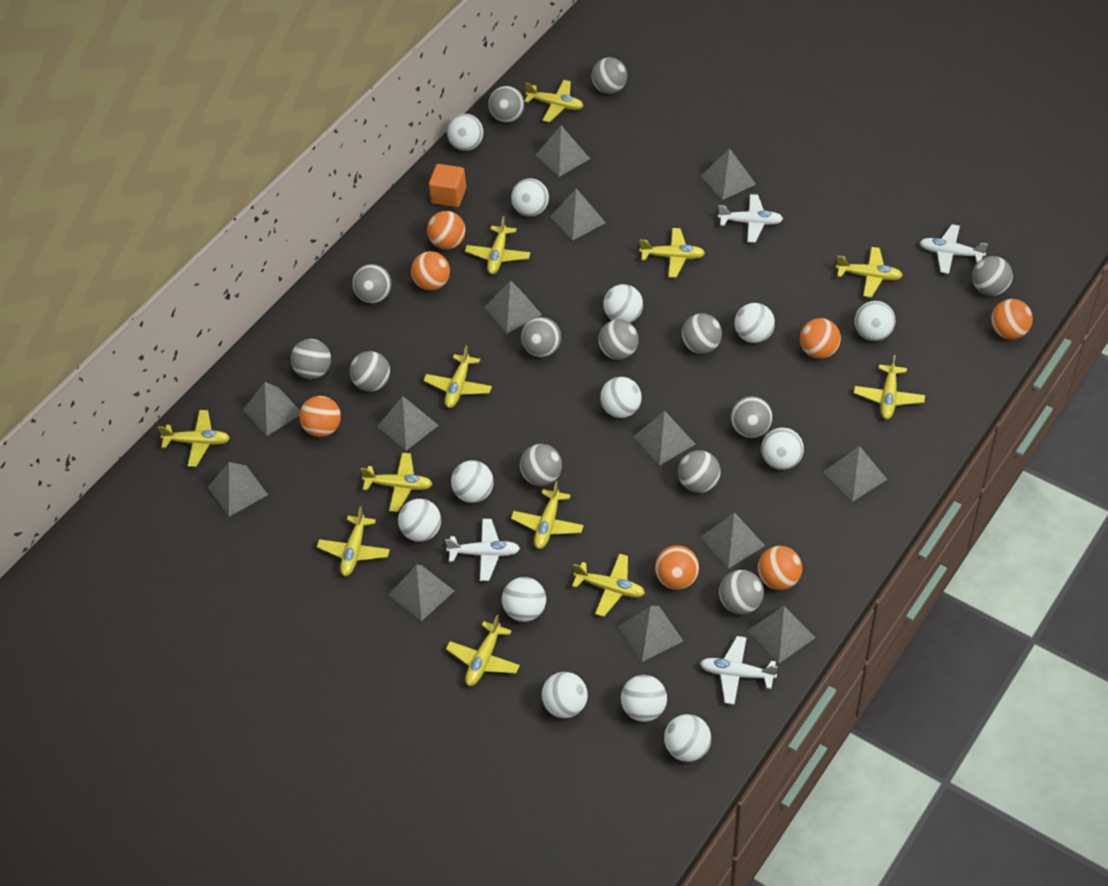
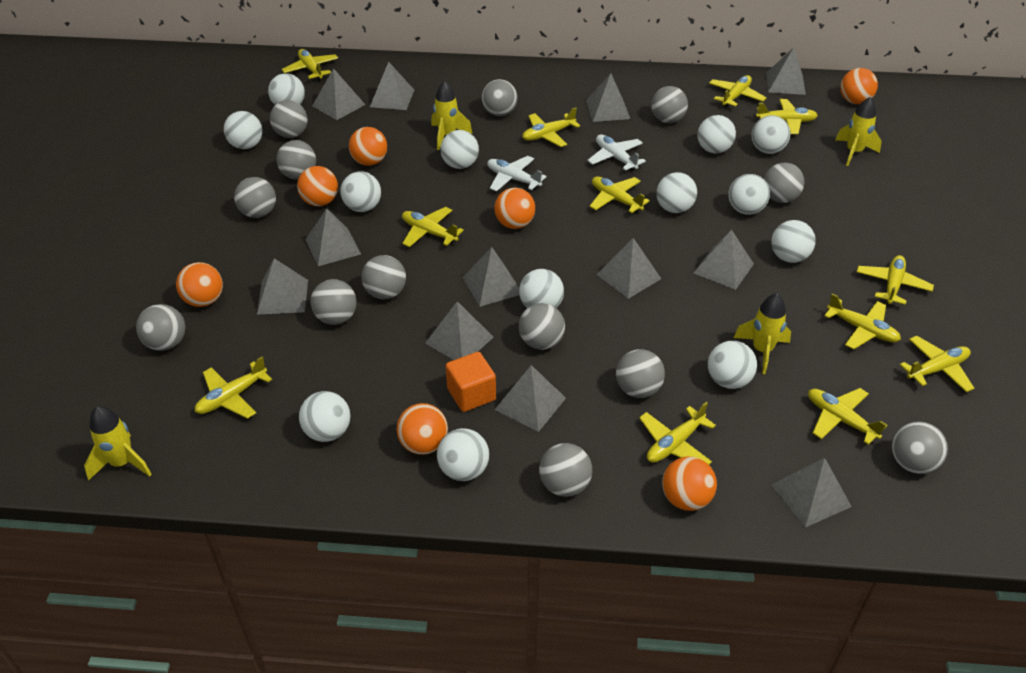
grey pyramid: [208,462,268,517] [243,382,300,436] [377,396,439,450] [389,565,454,621] [485,280,542,333] [536,126,590,177] [550,188,606,241] [618,606,683,662] [634,411,695,465] [700,513,765,569] [701,148,756,200] [748,606,815,663] [824,446,887,502] = 13 -> [257,258,308,315] [305,208,361,266] [312,68,365,120] [370,62,414,110] [425,301,494,360] [463,247,519,307] [495,365,566,432] [586,73,630,122] [597,238,661,299] [694,230,754,290] [766,47,806,95] [771,458,852,527] = 12
white plane: [445,519,520,581] [700,636,778,705] [718,194,783,243] [920,224,988,274] = 4 -> [487,156,547,192] [587,134,646,171] = 2
yellow rocket: none = 0 -> [84,406,152,481] [431,81,472,150] [734,293,791,374] [835,97,882,166] = 4

